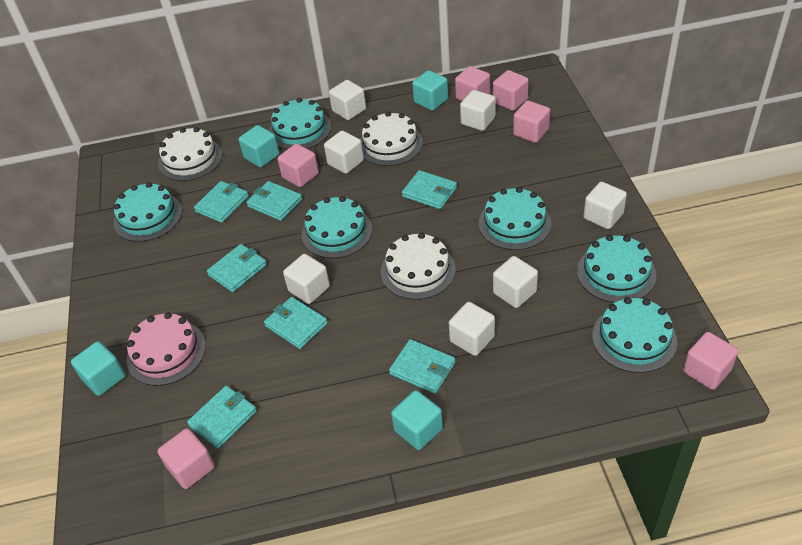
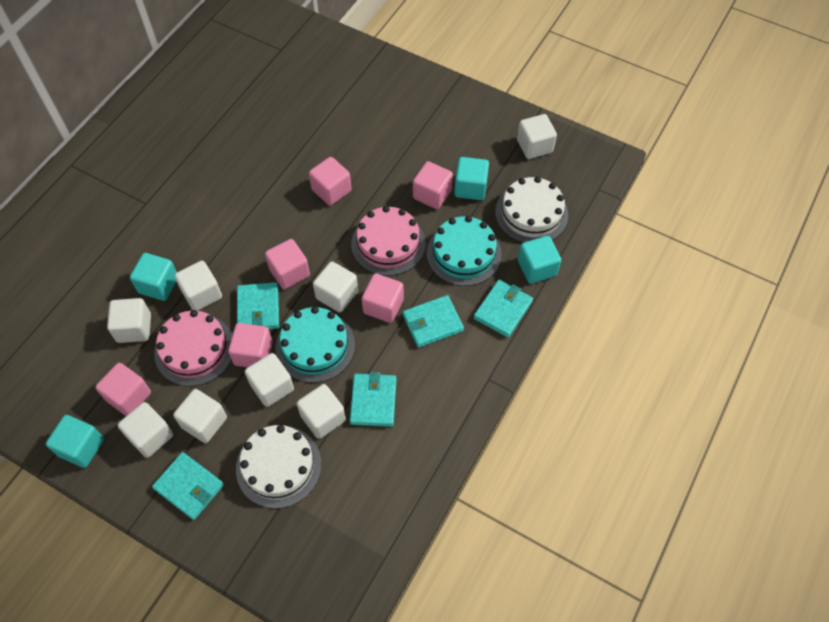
pink cake: [127,312,206,386] = 1 -> [154,310,232,386] [351,206,426,276] = 2
turquoise cake: [114,182,182,242] [269,98,331,150] [301,196,372,258] [479,187,551,250] [577,235,656,303] [592,297,677,373] = 6 -> [275,307,355,383] [427,216,502,286] = 2
turquoise wallet: [187,386,257,449] [194,181,249,223] [207,244,267,292] [246,181,302,221] [264,297,328,349] [389,339,455,394] [402,170,457,209] = 7 -> [152,452,224,520] [237,282,279,329] [350,372,397,427] [403,295,464,348] [474,280,533,338] = 5
white cake: [158,127,222,181] [360,111,423,166] [381,233,456,300] = 3 -> [236,425,321,509] [495,176,568,243] = 2
white cube: [283,254,330,304] [324,131,364,174] [329,80,366,120] [449,302,495,356] [460,90,496,131] [493,256,538,308] [583,182,627,229] = 7 -> [107,298,151,343] [118,402,173,458] [173,389,227,443] [175,261,222,311] [245,353,294,407] [297,384,346,439] [313,261,358,312] [517,114,557,159] = 8

